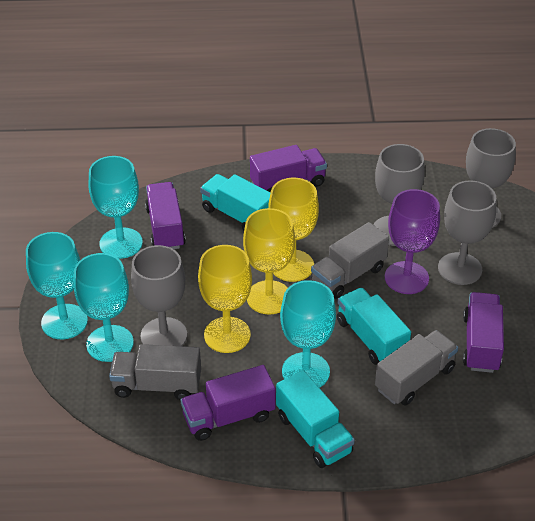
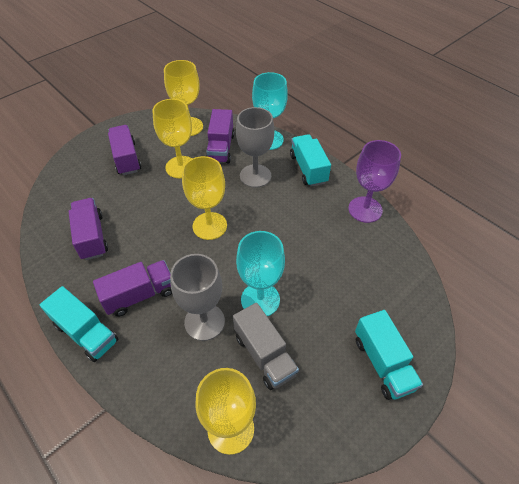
grey goblet: [131,245,187,346] [373,144,425,246] [438,180,496,285] [466,128,516,228] = 4 -> [170,254,225,341] [236,107,274,188] = 2
grey truck: [109,344,201,400] [311,222,389,299] [375,330,458,406] = 3 -> [233,303,299,390] = 1
turquoise goblet: [26,232,88,339] [73,253,134,362] [89,156,143,259] [280,280,336,388] = 4 -> [236,231,285,316] [252,72,288,150] = 2
yellow goblet: [198,245,252,353] [243,208,295,315] [268,178,319,282] = 3 -> [152,99,192,178] [164,60,203,136] [182,156,227,240] [196,368,256,455] = 4

